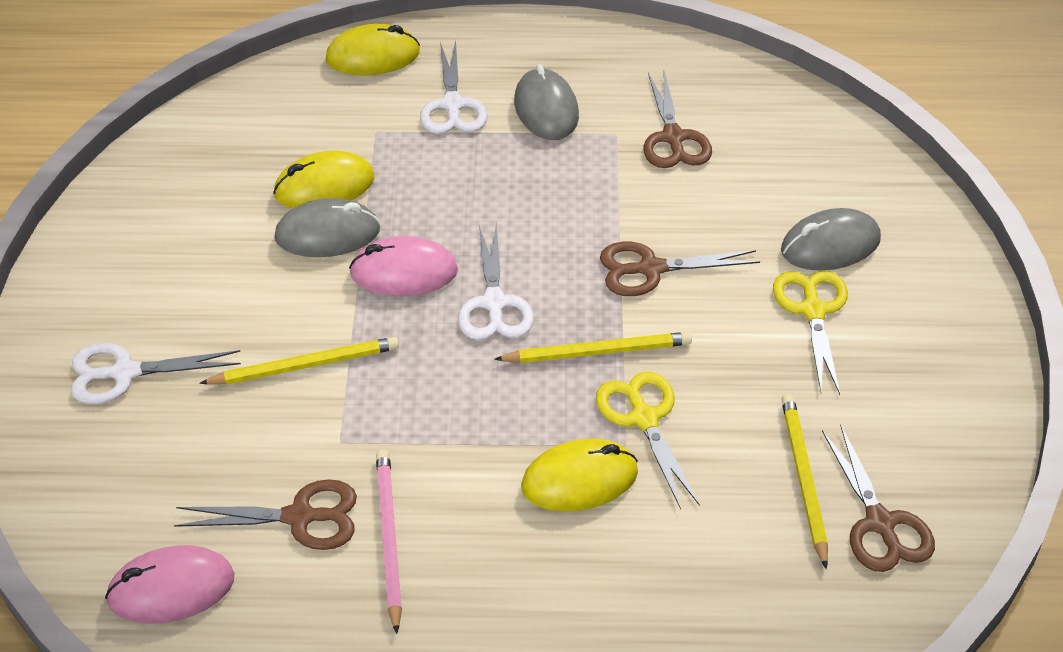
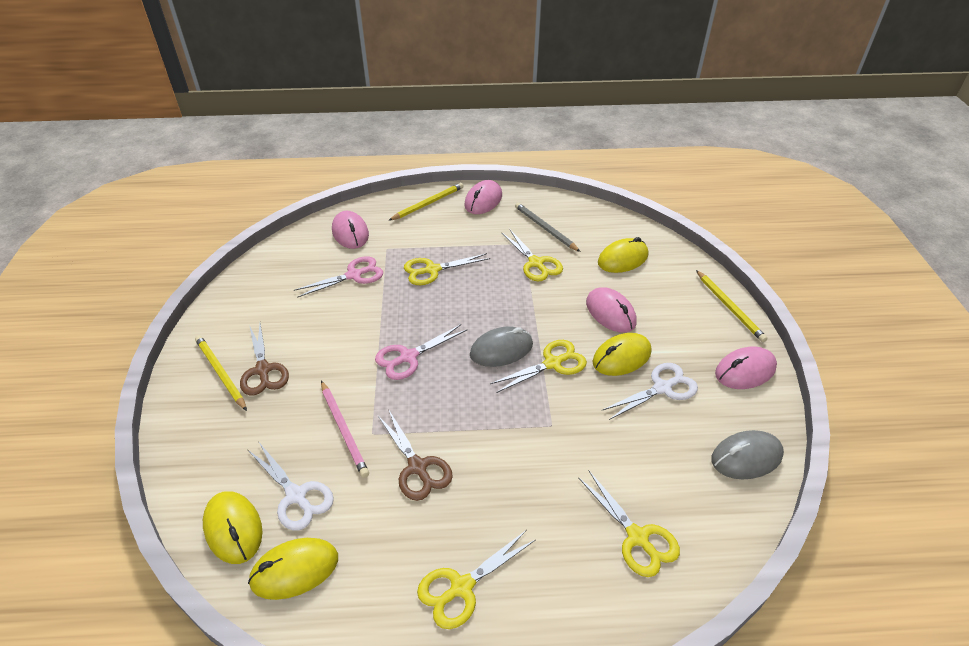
brown scissors: [174,479,357,550] [600,242,760,296] [643,71,712,168] [822,424,935,572] = 4 -> [240,323,289,395] [378,409,453,501] = 2
grey mouse: [274,198,380,257] [514,64,579,140] [781,208,881,271] = 3 -> [470,326,533,367] [712,430,784,479] = 2
grey pencil: none = 0 -> [515,203,581,252] = 1
pink mouse: [105,545,234,623] [349,236,458,296] = 2 -> [332,211,369,249] [464,180,502,214] [586,287,637,333] [715,347,777,389] = 4
pink scissors: none = 0 -> [294,256,383,298] [375,324,467,380] = 2
white scissors: [71,343,241,404] [420,40,488,134] [458,222,534,340] = 3 -> [248,441,334,531] [602,363,698,420] = 2
yellow mouse: [273,151,374,208] [326,24,420,75] [521,439,638,511] = 3 -> [203,491,262,564] [248,538,338,600] [593,333,651,376] [598,237,648,273] = 4
yellow scissors: [596,372,700,509] [773,271,848,395] = 2 -> [404,253,490,285] [417,530,535,629] [490,340,587,393] [502,229,563,281] [578,471,680,577] = 5

